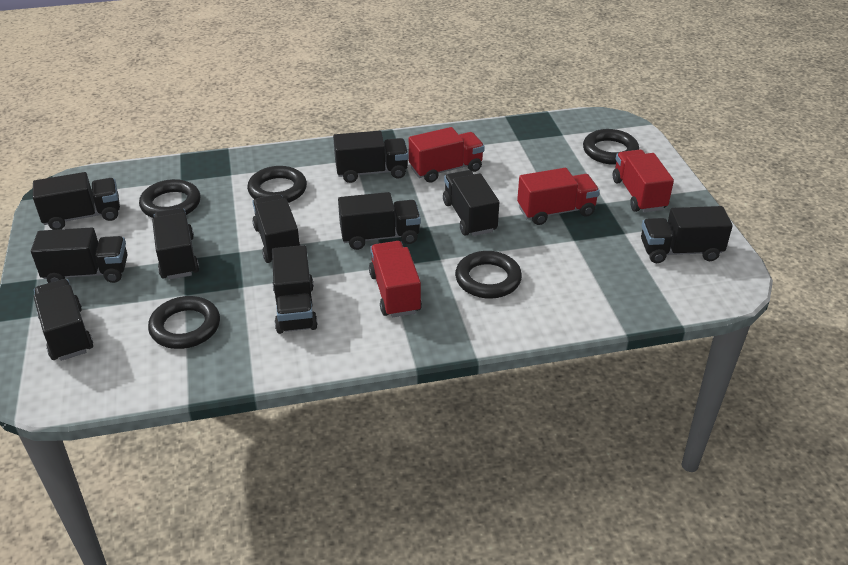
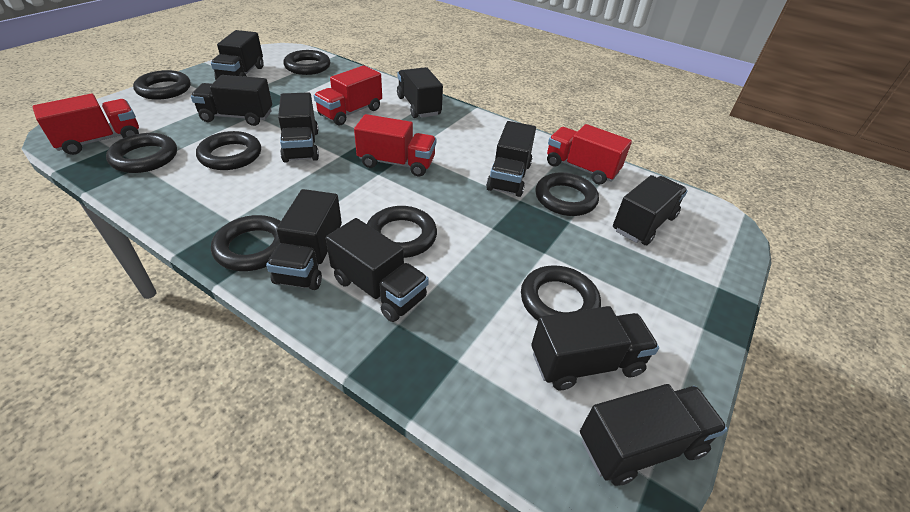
black ring: [139,179,201,218] [148,296,220,349] [247,166,307,203] [455,251,522,299] [583,129,639,165] = 5 -> [106,133,177,173] [133,70,191,100] [196,131,261,170] [211,215,281,271] [283,50,330,75] [367,206,437,258] [521,265,601,321] [535,172,599,216] = 8

